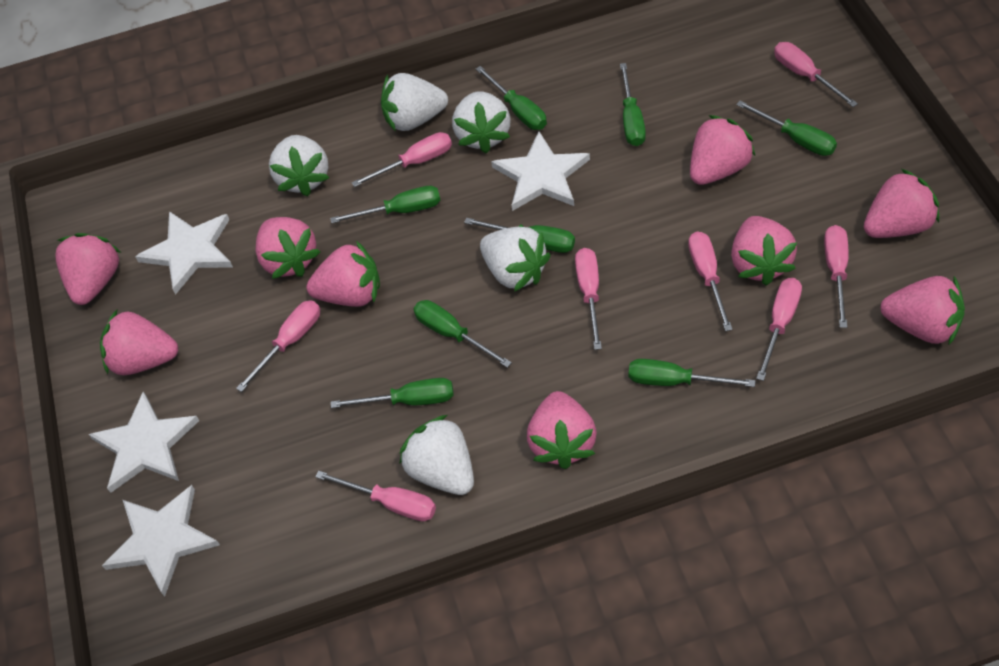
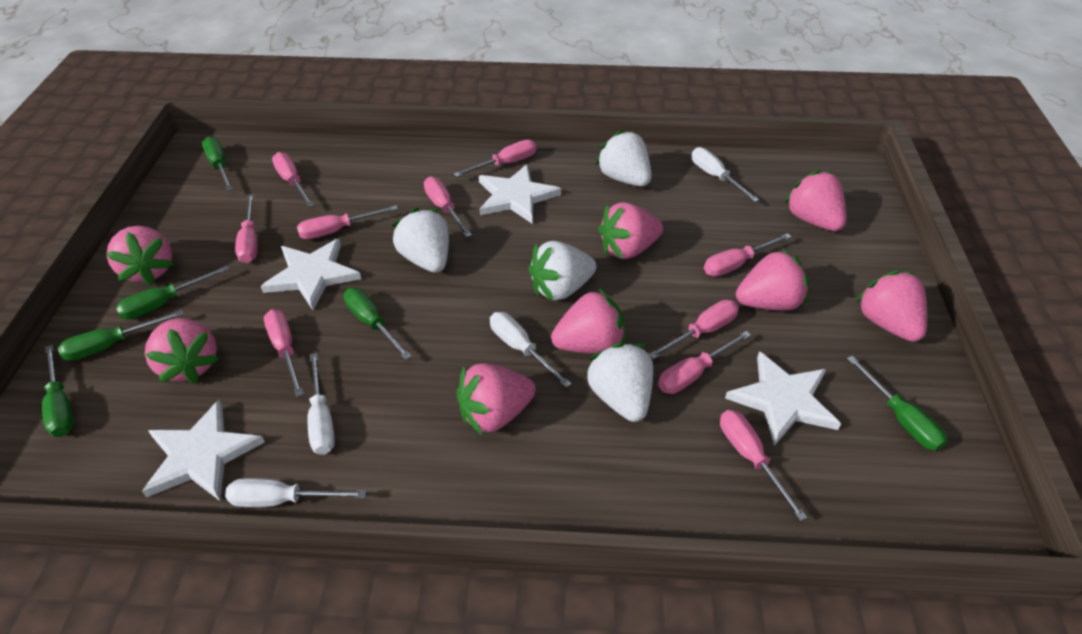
green screwdriver: [330,186,441,223] [331,378,453,408] [414,300,512,368] [464,218,575,253] [476,66,547,130] [620,63,646,146] [628,359,756,387] [736,101,837,156] = 8 -> [42,345,74,437] [58,310,183,361] [116,265,229,319] [202,137,233,191] [344,288,412,360] [847,356,948,451] = 6
pink screwdriver: [236,300,320,392] [316,471,436,522] [352,132,452,187] [575,248,602,350] [688,232,733,331] [756,278,802,381] [774,42,858,107] [824,225,849,328] = 8 -> [235,194,258,263] [264,309,304,397] [272,152,314,207] [297,205,398,239] [424,177,472,238] [454,140,536,177] [649,300,739,360] [658,331,751,394] [704,233,792,277] [720,410,808,521] = 10
pink strawberry: [55,233,121,305] [100,310,178,375] [256,217,320,279] [306,241,380,307] [527,391,597,469] [690,115,755,185] [731,216,797,286] [864,169,939,238] [880,276,965,345] = 9 -> [106,226,173,285] [145,318,219,384] [456,363,536,435] [551,289,626,354] [598,202,663,259] [736,249,809,311] [784,170,846,231] [856,270,927,342] = 8
white screwdriver: none = 0 -> [225,478,366,507] [308,353,335,455] [490,312,572,388] [692,147,759,202] = 4
white strawberry: [269,135,329,197] [381,73,448,132] [399,415,474,495] [452,91,511,153] [480,227,551,292] = 5 -> [392,208,449,273] [528,241,596,301] [585,343,653,422] [595,130,652,186] = 4

